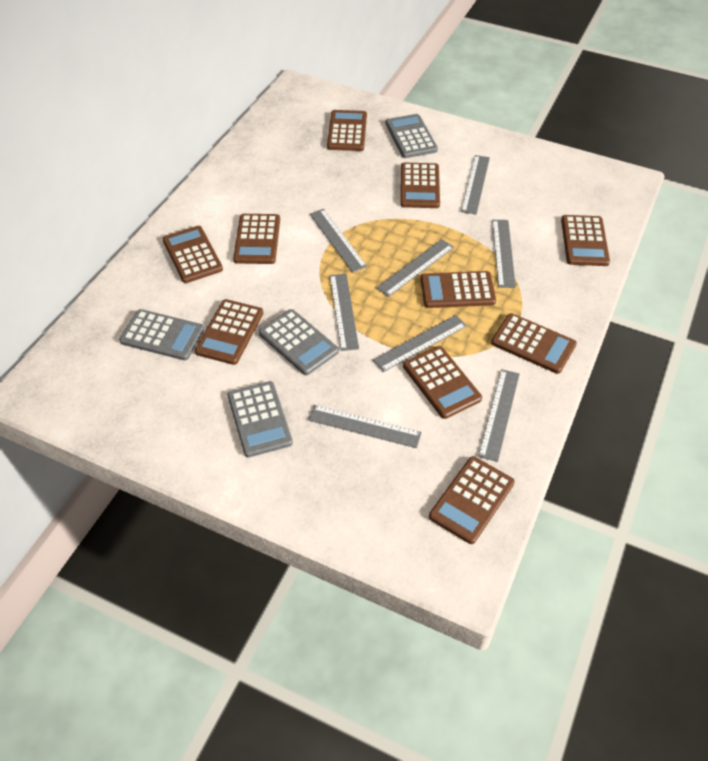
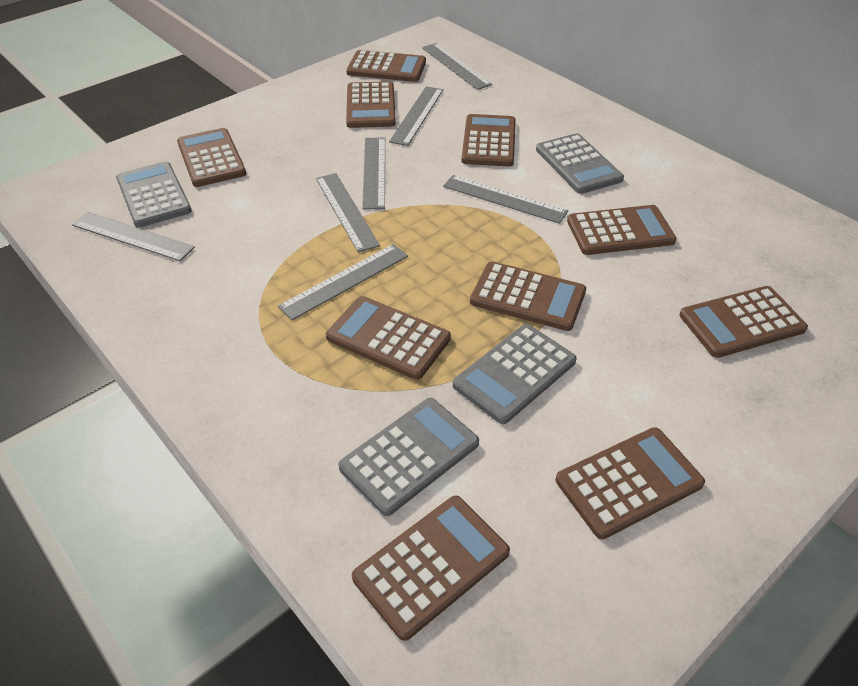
grey ruler: [308,405,422,448] [310,209,367,273] [330,274,359,351] [373,315,467,372] [376,239,454,297] [461,155,490,215] [478,369,520,462] [492,220,516,288] = 8 -> [72,212,195,261] [278,244,408,320] [316,173,380,252] [362,137,385,210] [389,86,443,146] [422,43,492,90] [443,175,568,224] = 7

